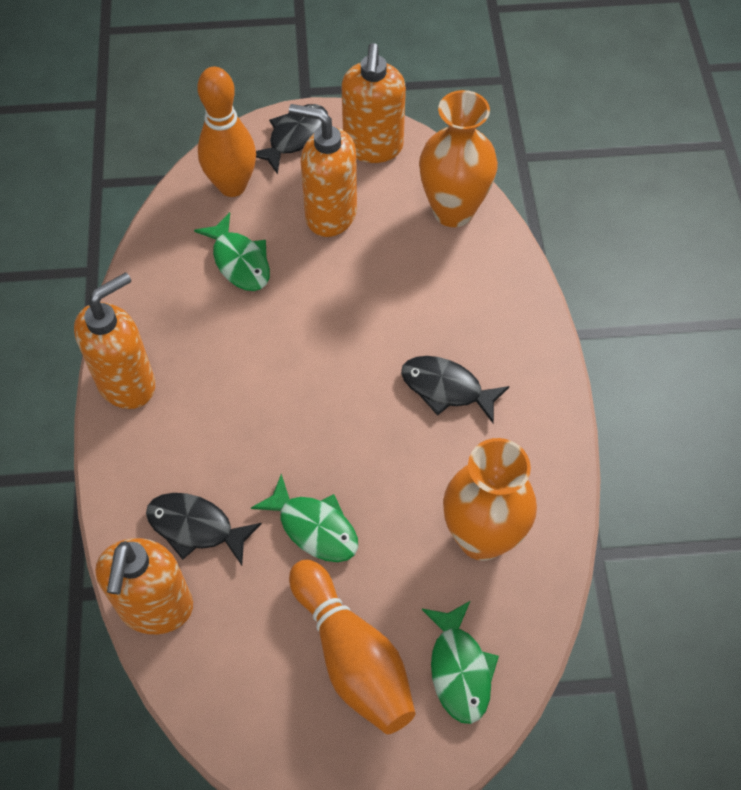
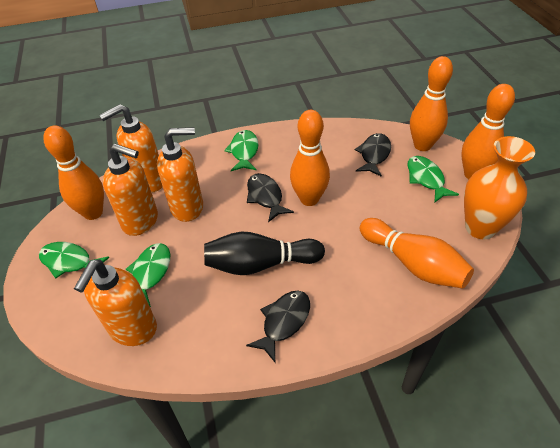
black bowling pin: none = 0 -> [204,231,325,275] = 1
green fish: [194,212,270,291] [251,474,358,562] [422,601,499,724] = 3 -> [39,242,109,279] [126,243,170,307] [224,130,259,171] [408,156,459,203] = 4
orange bowling pin: [197,67,256,197] [289,560,415,734] = 2 -> [43,125,104,220] [290,110,330,206] [360,218,474,289] [410,56,453,151] [461,84,515,179] = 5
orange vase: [419,90,498,227] [443,438,537,561] = 2 -> [464,136,535,240] = 1

